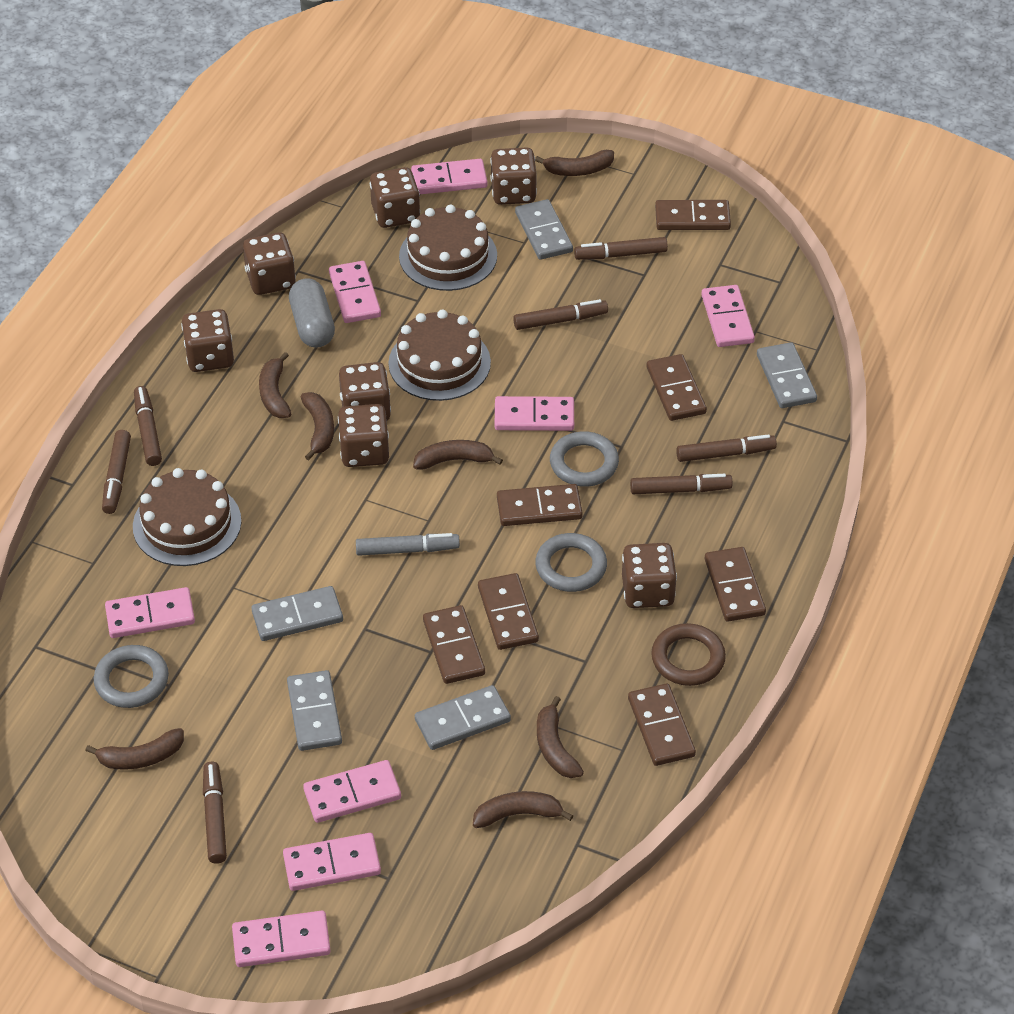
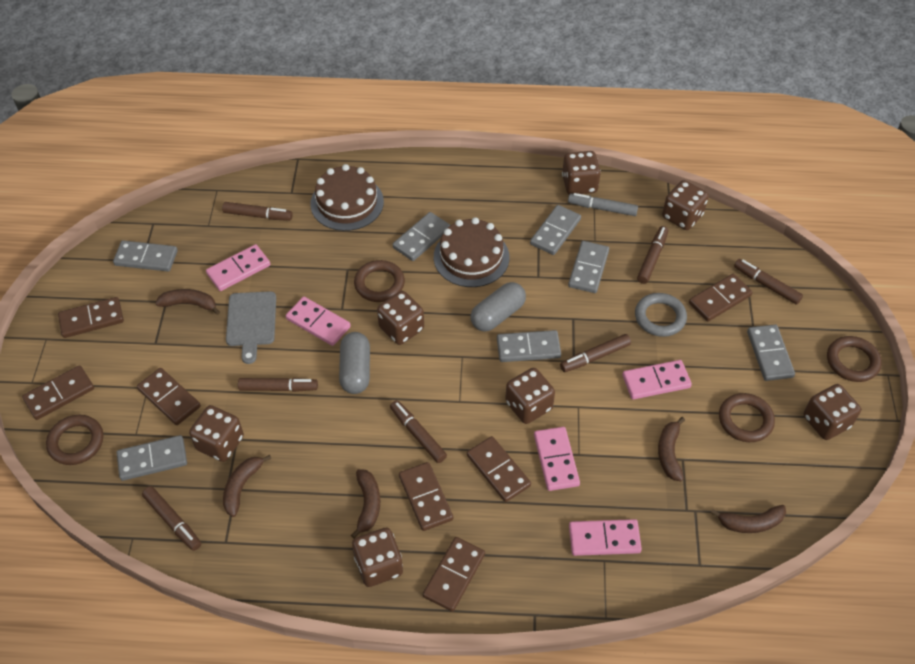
brown banana: [85,728,184,770] [259,352,291,418] [301,392,334,460] [413,440,503,469] [473,791,573,828] [535,150,614,176] [537,696,584,778] = 7 -> [156,289,220,315] [223,455,271,517] [351,469,380,539] [658,417,685,481] [711,505,786,533] = 5
brown cake: [133,468,241,566] [388,310,491,401] [399,204,497,291] = 3 -> [310,164,384,231] [434,217,510,287] = 2
brown ring: [651,623,726,686] = 1 -> [46,415,103,465] [354,260,405,302] [719,393,775,442] [827,336,882,382] = 4
grey capsule: [289,278,335,347] = 1 -> [339,332,370,394] [471,282,526,331] = 2
grey cutting board: none = 0 -> [226,291,276,364] = 1
grey domino: [251,586,343,641] [287,670,342,751] [415,685,511,750] [515,199,573,260] [757,342,817,408] = 5 -> [113,240,177,272] [117,435,187,481] [393,212,450,261] [497,330,561,362] [530,205,581,255] [568,241,609,293] [747,325,795,381] = 7
grey ring: [94,645,169,708] [535,533,607,592] [550,431,619,487] = 3 -> [635,293,687,337] = 1
pink domino: [105,587,195,638] [232,911,331,967] [283,833,381,891] [303,760,401,823] [329,261,381,323] [411,159,488,194] [495,396,574,431] [701,285,755,347] = 8 -> [206,244,270,291] [286,297,351,346] [534,427,580,491] [569,519,642,556] [622,360,692,400] = 5

